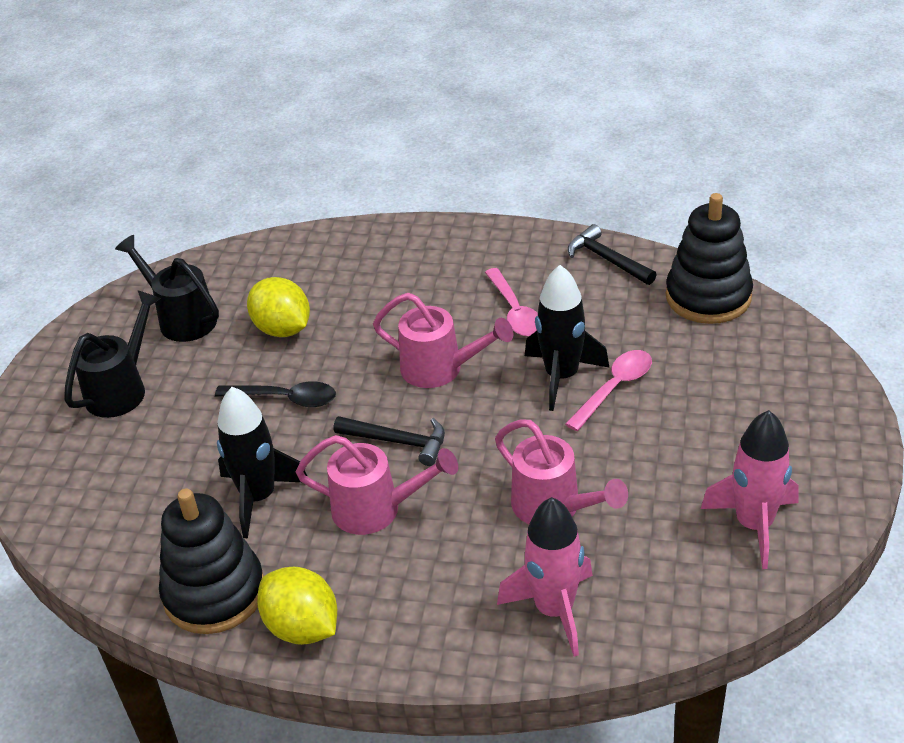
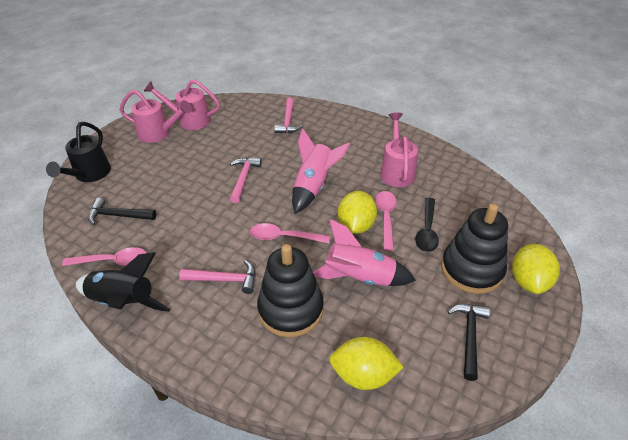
black rocket: [217,387,308,538] [525,265,609,411] = 2 -> [76,252,171,312] = 1
black watering can: [64,290,161,418] [115,235,219,342] = 2 -> [46,122,111,182] = 1
pink hammer: none = 0 -> [179,260,256,294] [230,157,262,203] [274,97,303,133] = 3
pink spoon: [485,268,538,336] [565,350,652,431] = 2 -> [62,247,146,266] [250,223,330,243] [375,191,397,251] = 3
yellow lemon: [247,277,310,337] [257,567,337,645] = 2 -> [329,337,404,390] [338,191,377,234] [512,244,560,294] = 3

